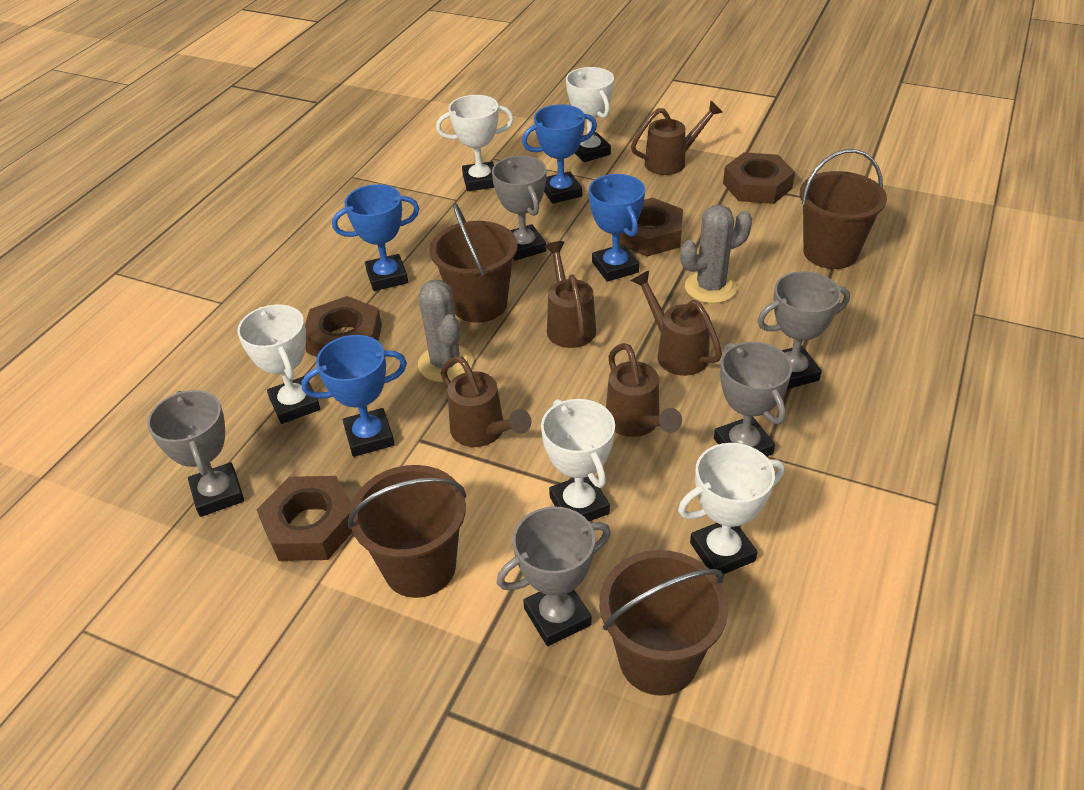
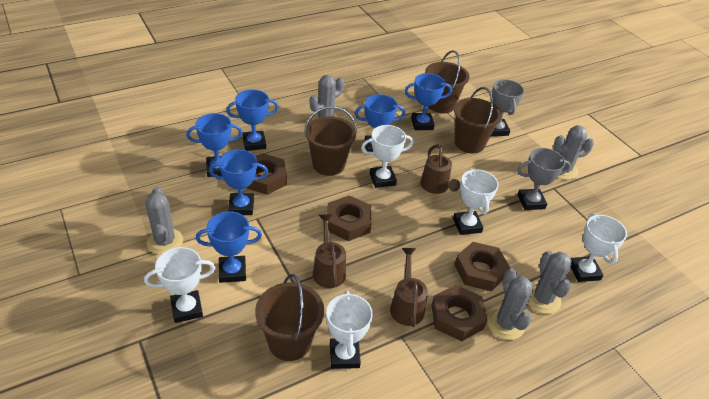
blue trophy: [301,335,407,457] [332,184,419,291] [522,104,597,204] [588,174,645,282] = 4 -> [186,113,242,177] [196,212,262,283] [209,149,268,215] [226,90,279,151] [354,94,405,152] [405,73,452,130] = 6
brown watering can: [441,356,531,447] [545,241,596,348] [606,343,682,437] [631,101,723,175] [631,271,722,376] = 5 -> [313,214,346,288] [390,248,428,327] [420,144,460,194] = 3
grey cactus: [418,280,473,382] [680,205,752,303] = 2 -> [145,187,183,255] [310,75,344,121] [487,268,533,340] [528,251,572,314] [553,125,594,180] = 5
grey trophy: [147,390,244,517] [492,156,546,261] [497,506,611,646] [714,341,792,457] [758,271,850,389] = 5 -> [491,79,524,136] [518,148,571,210] = 2

